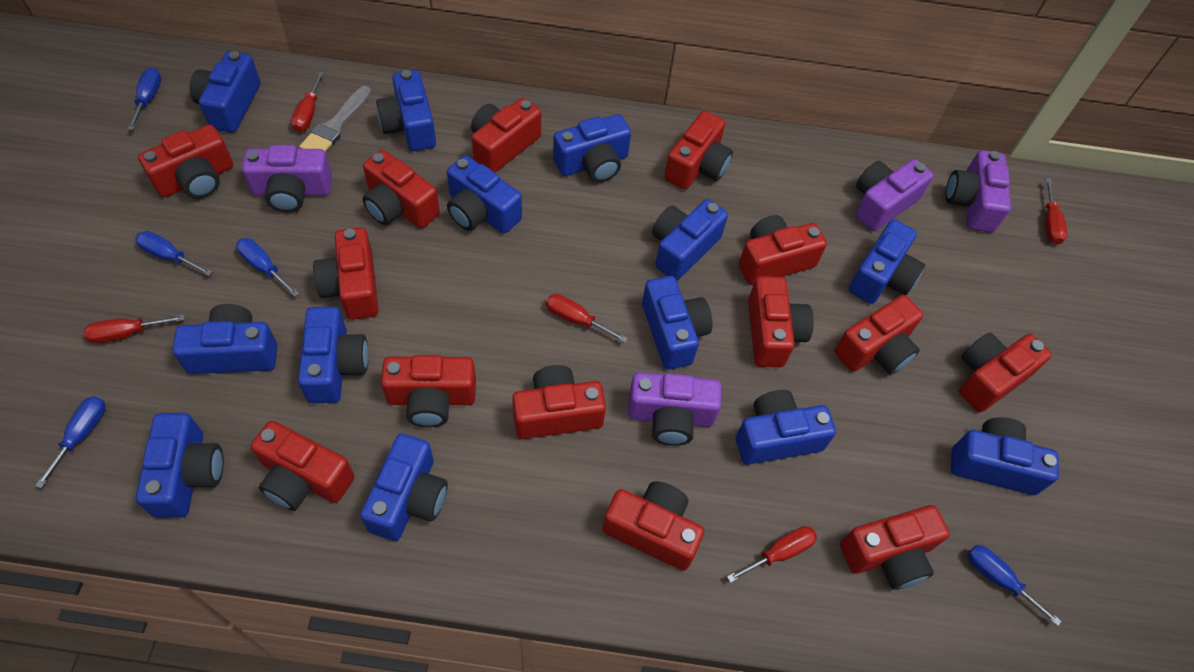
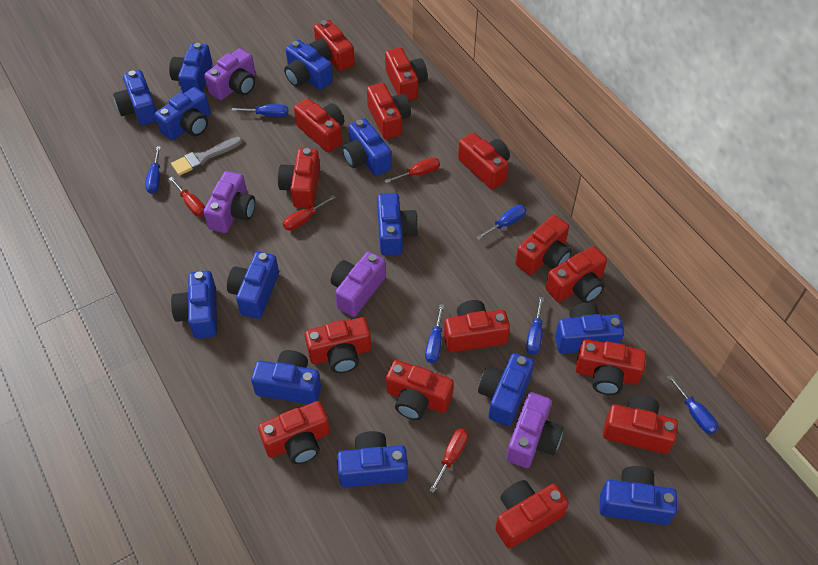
blue screwdriver: [35,396,106,488] [127,68,161,130] [135,231,213,276] [236,238,299,297] [968,545,1061,626] = 5 -> [145,146,161,194] [232,104,288,117] [425,304,444,363] [476,205,526,240] [526,297,544,355] [668,375,718,434] = 6
red camera: [138,125,233,199] [251,421,355,511] [313,227,379,320] [362,150,440,229] [381,355,476,427] [471,98,541,173] [512,365,606,439] [602,481,704,571] [664,111,733,190] [739,215,827,285] [748,276,814,367] [834,295,923,374] [840,505,950,590] [959,332,1052,412] = 14 -> [258,401,330,464] [278,148,320,208] [294,98,344,152] [305,317,371,373] [309,20,354,71] [367,83,411,139] [385,47,427,101] [386,360,454,420] [444,300,510,353] [458,133,510,190] [495,480,569,549] [515,215,572,275] [545,246,607,303] [576,339,646,395] [603,395,678,454] = 15
red screwdriver: [83,315,185,343] [291,71,324,132] [546,294,628,343] [727,526,817,583] [1045,178,1068,245] = 5 -> [168,177,205,217] [283,195,336,231] [385,157,440,183] [429,428,468,493] = 4

